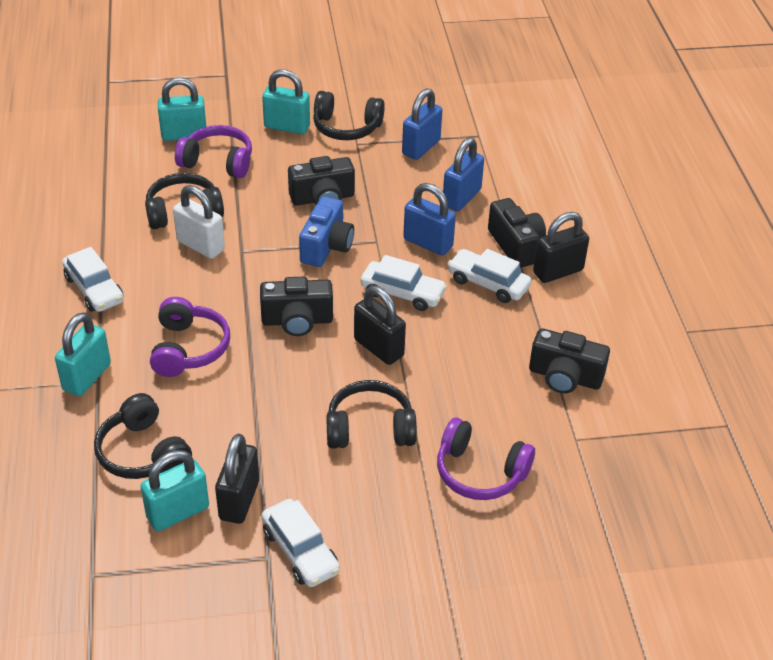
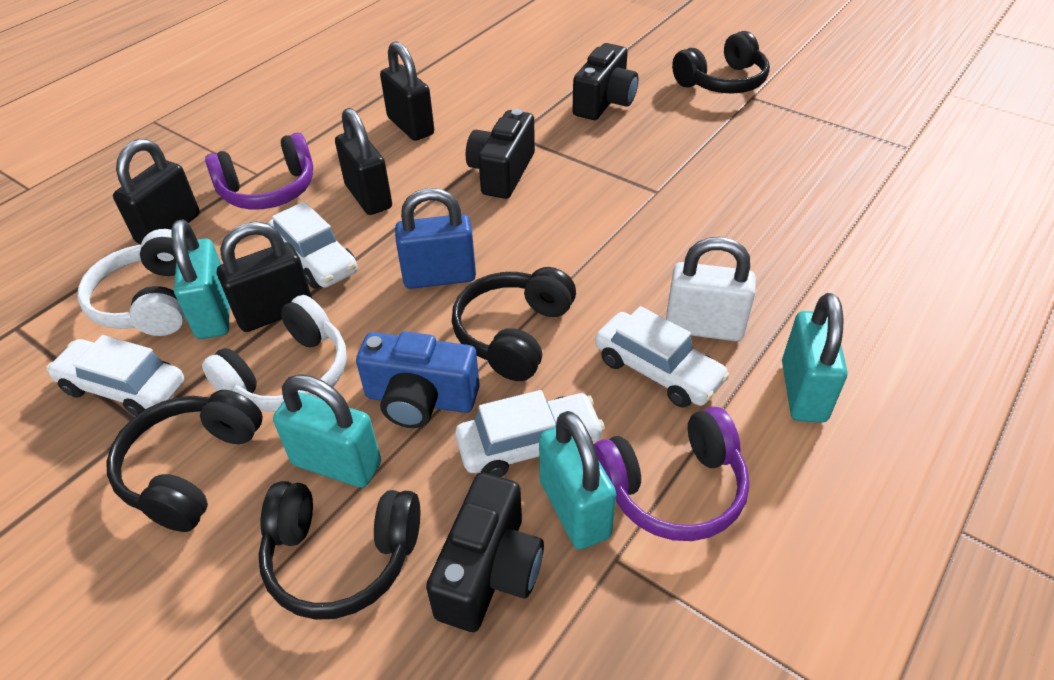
black camera: [260,277,333,336] [288,156,355,206] [488,198,546,268] [529,328,610,393] = 4 -> [426,473,544,632] [466,109,535,199] [572,43,638,120] = 3
black padlock: [215,434,259,524] [354,286,406,365] [533,212,589,283] = 3 -> [113,139,200,244] [217,222,312,332] [335,108,392,215] [380,41,434,141] = 4
blue padlock: [402,88,442,160] [403,183,456,256] [443,137,484,211] = 3 -> [395,188,476,289] = 1
purple headphones: [150,297,230,377] [175,125,252,178] [437,418,535,500] = 3 -> [205,133,313,210] [594,407,749,541] = 2
white headphones: none = 0 -> [77,229,185,336] [202,295,347,412] = 2

